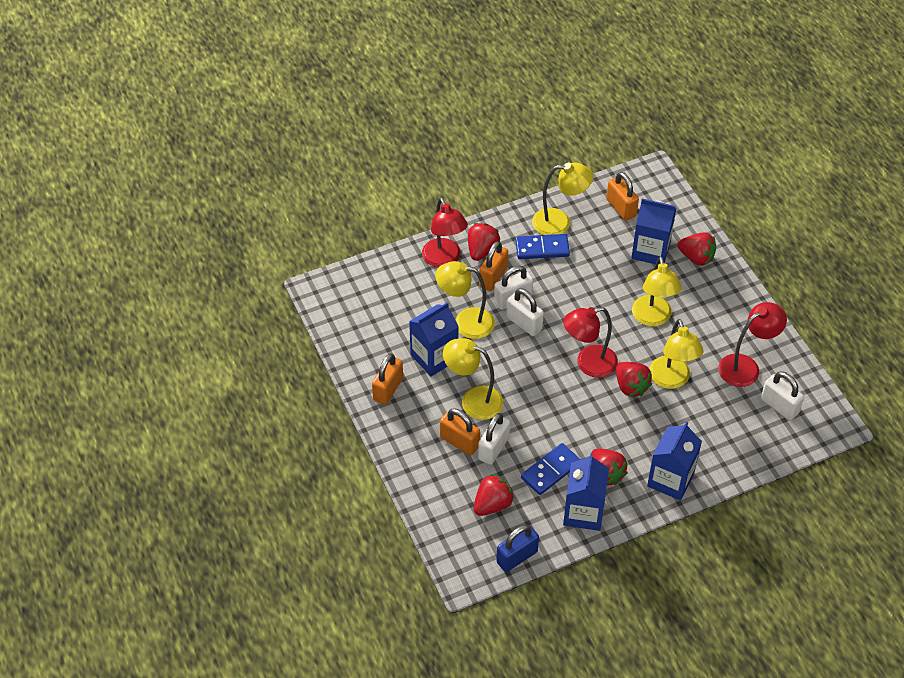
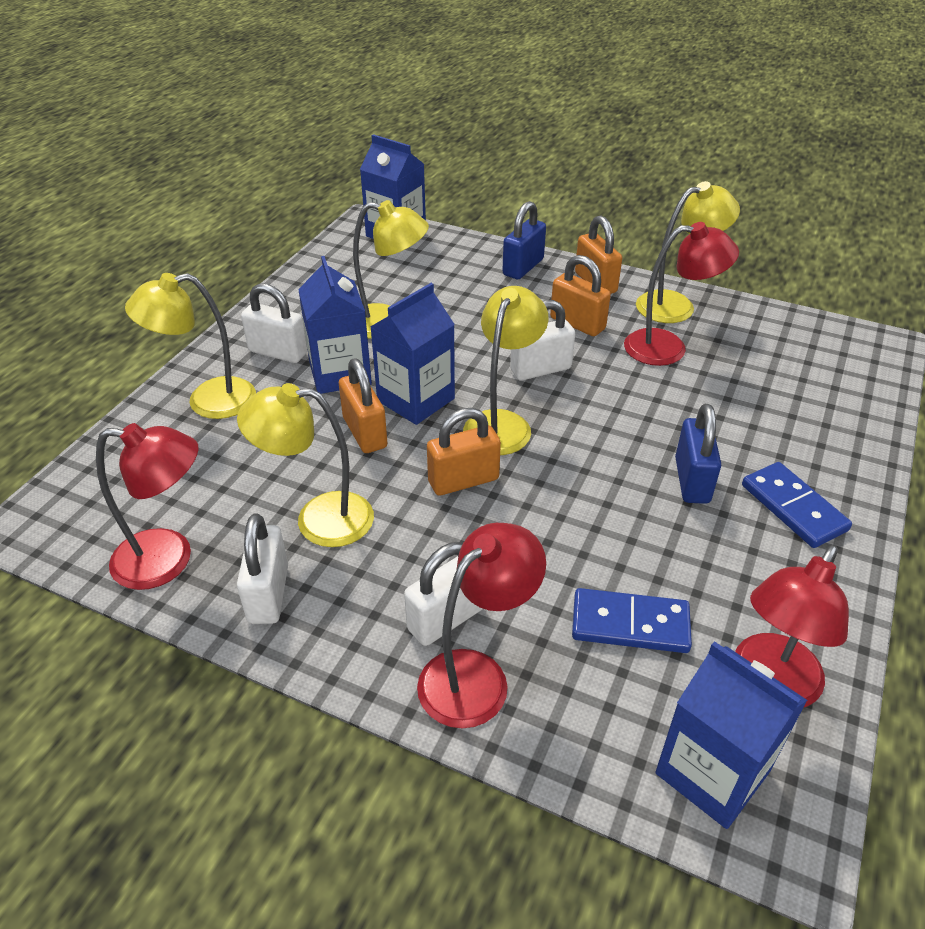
blue padlock: [496,525,539,572] = 1 -> [502,201,546,279] [675,404,721,504] = 2
red lamp: [422,198,468,268] [563,307,618,378] [718,302,787,387] = 3 -> [96,423,199,590] [417,523,546,728] [624,222,739,366] [735,545,849,708] = 4
red strawberry: [468,223,500,261] [474,474,514,516] [592,449,628,486] [616,362,652,397] [678,233,716,266] = 5 -> none = 0

